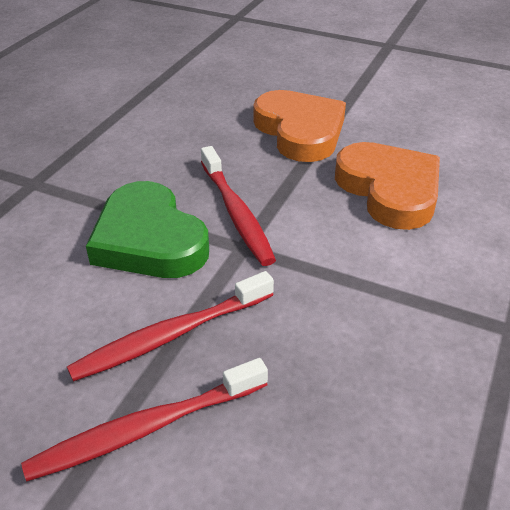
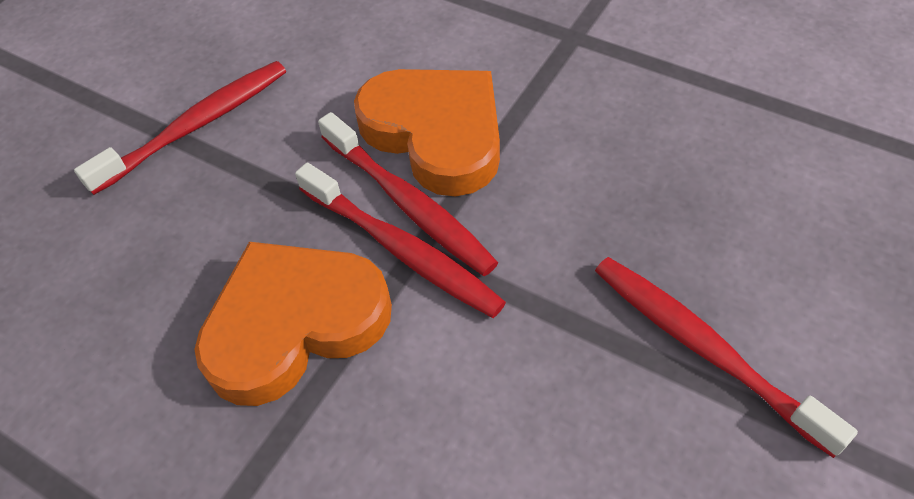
green heart: [86,181,209,278] = 1 -> none = 0
red toothbrush: [21,358,268,481] [67,271,274,382] [201,146,276,266] = 3 -> [74,61,286,195] [295,163,506,318] [318,112,498,276] [595,257,858,458] = 4

